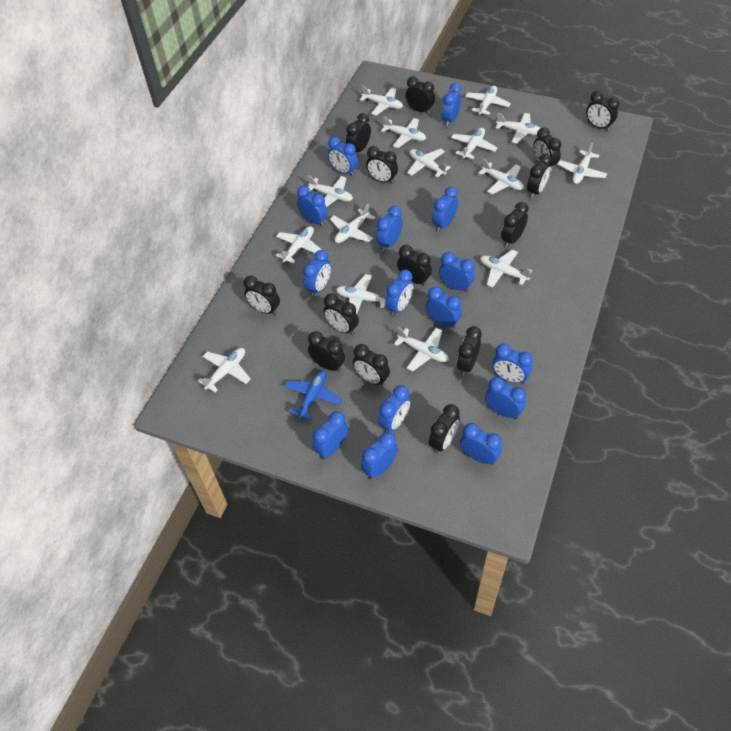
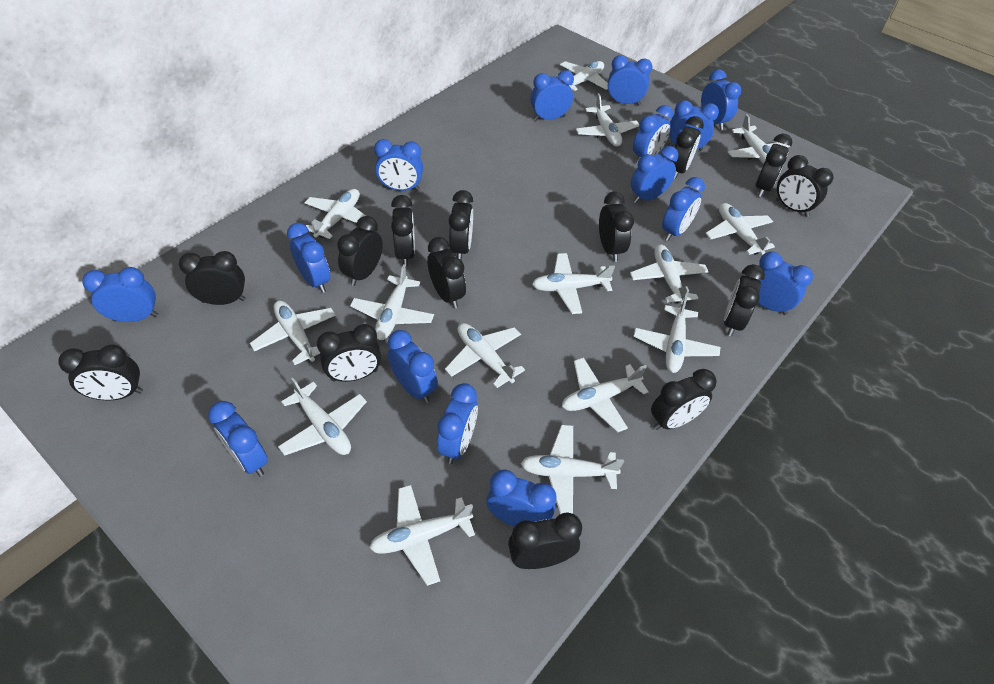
blue plane: [284,370,342,420] = 1 -> none = 0

